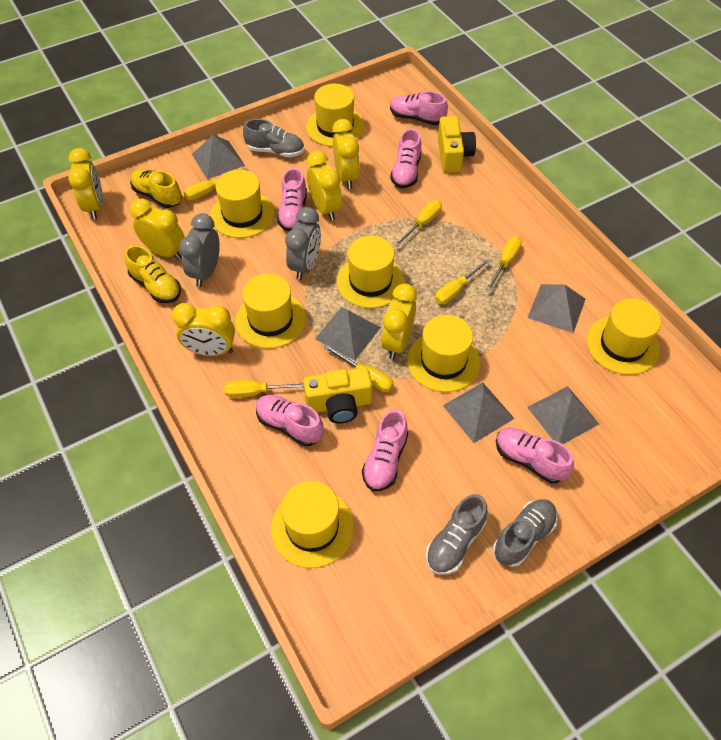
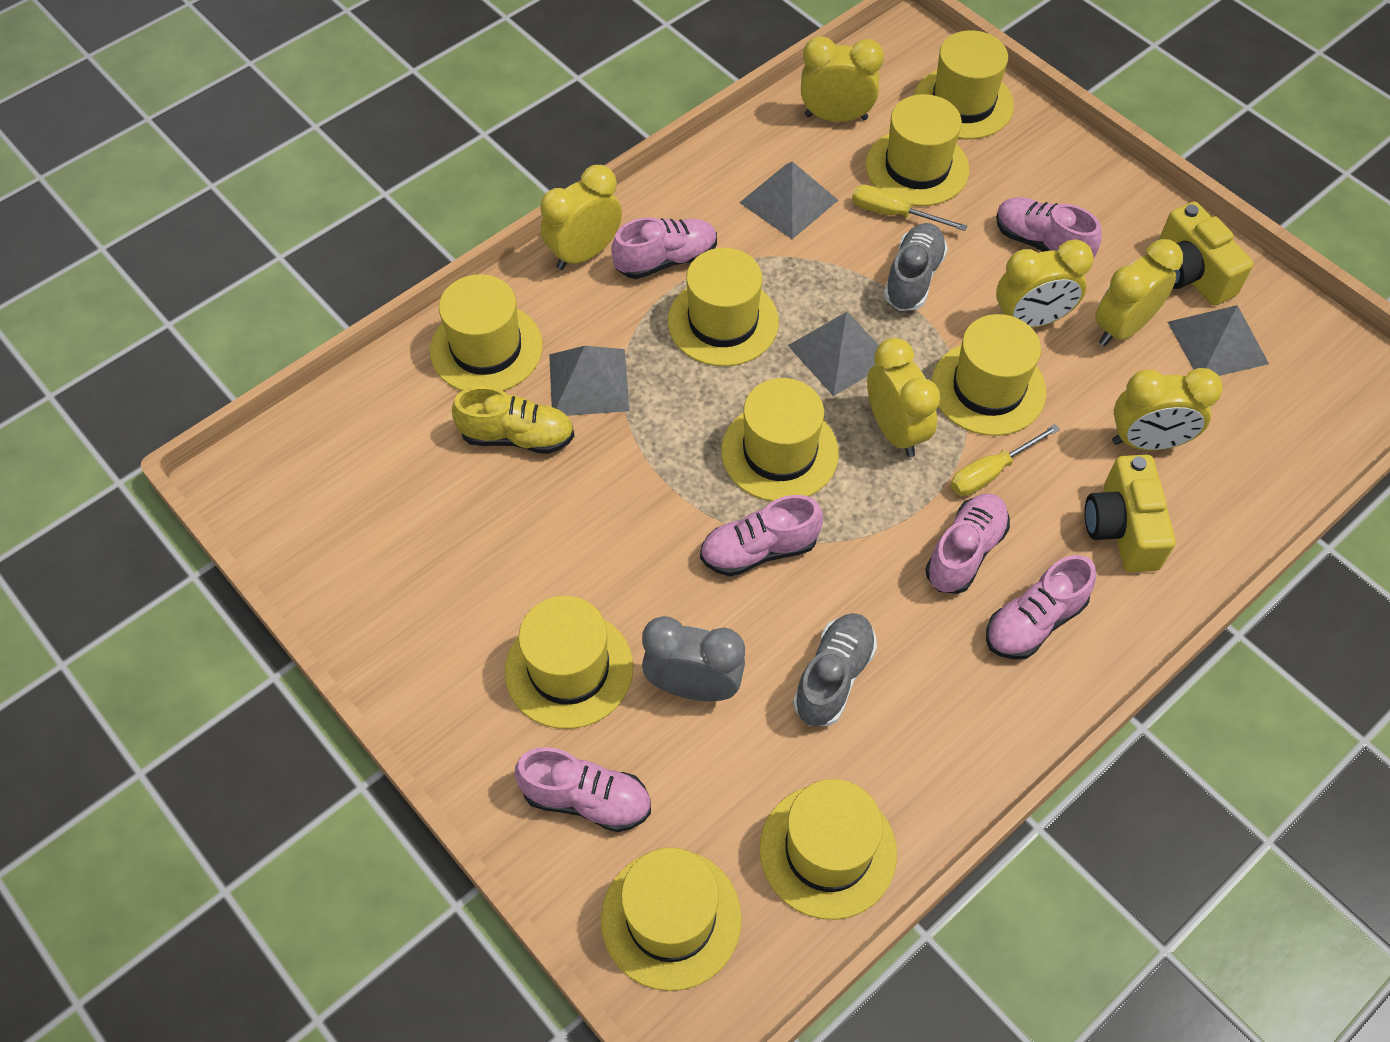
grey clock: [179,213,220,287] [285,207,321,280] = 2 -> [642,616,745,701] = 1
grey pyramid: [192,134,245,179] [315,307,381,360] [443,382,515,443] [527,386,599,444] [528,284,585,333] = 5 -> [549,346,630,416] [739,161,838,239] [788,312,879,396] [1168,305,1269,376] = 4
grey shoe: [243,119,304,158] [426,494,487,575] [493,499,558,567] = 3 -> [793,613,877,727] [884,223,948,311] = 2
yellow hat: [210,170,275,238] [235,274,306,349] [271,481,354,568] [306,84,365,147] [337,236,405,308] [407,315,481,392] [587,298,661,375] = 7 -> [430,274,543,391] [505,596,633,729] [601,847,742,991] [668,248,779,366] [721,378,839,502] [760,779,897,920] [866,94,969,206] [914,30,1014,139] [931,314,1047,436] = 9
yellow screwdriver: [184,168,248,200] [224,380,304,398] [324,345,394,392] [394,200,442,247] [435,258,491,304] [486,236,522,291] = 6 -> [852,185,967,231] [951,424,1060,496] = 2
yellow shoe: [125,245,181,303] [130,169,182,208] = 2 -> [452,386,574,454] = 1

